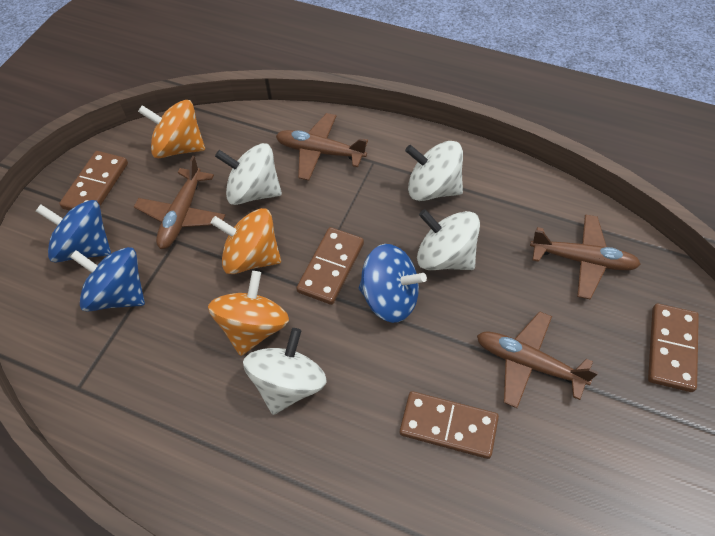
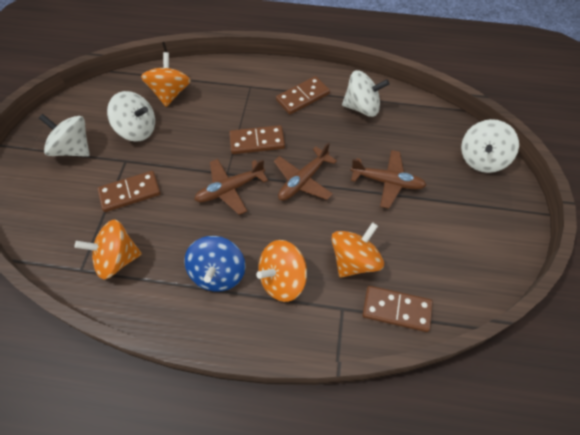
blue spinning top: [36,200,111,263] [70,247,145,312] [359,244,427,323] = 3 -> [184,236,245,292] = 1
brown plane: [134,156,225,249] [276,113,368,180] [477,311,598,408] [530,214,641,299] = 4 -> [194,159,268,215] [274,142,337,201] [351,150,426,209] = 3
orange spinning top: [138,100,205,158] [208,271,289,356] [211,208,281,274] = 3 -> [75,219,142,280] [141,52,191,107] [256,240,307,302] [331,222,384,278] = 4

